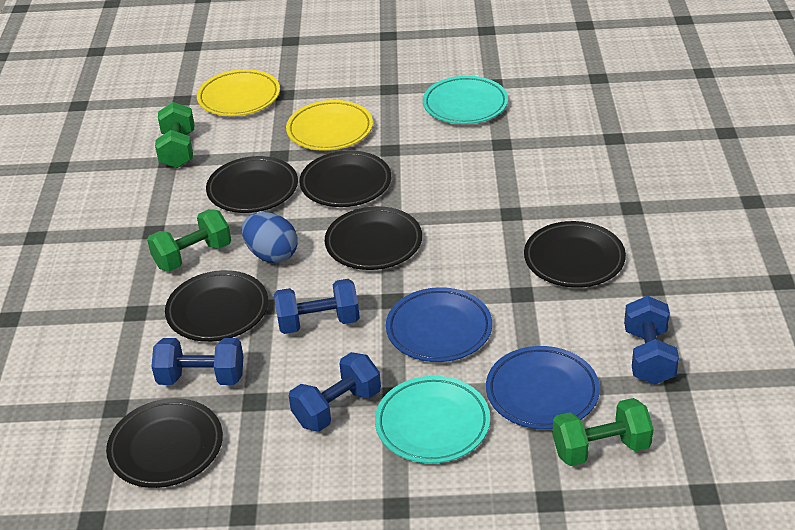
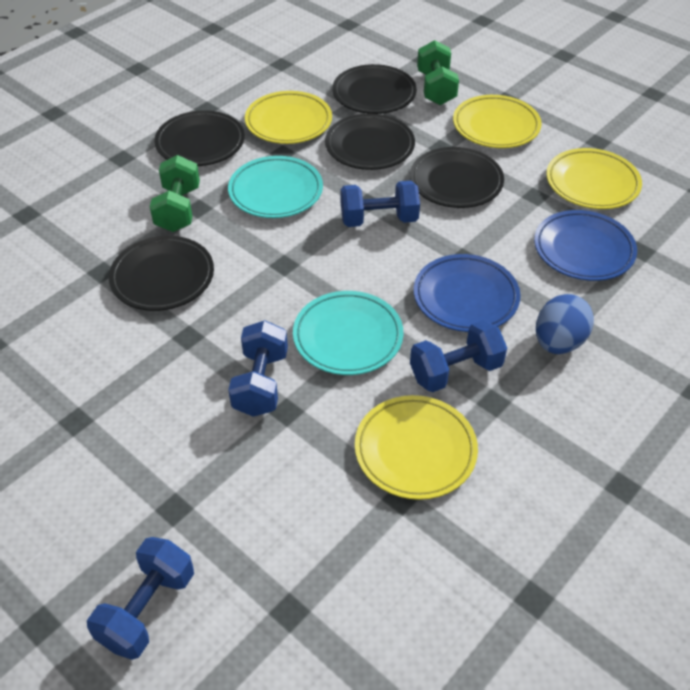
black plate: [106,398,223,488] [165,270,268,342] [206,156,298,213] [299,150,391,207] [325,206,422,270] [524,221,626,288] = 6 -> [109,236,214,311] [154,110,245,166] [325,113,415,170] [332,64,417,114] [410,147,504,208] = 5
green dumbbell: [147,209,231,272] [155,102,194,168] [552,398,654,466] = 3 -> [150,155,200,232] [417,40,459,105] = 2
yellow plate: [197,69,280,116] [286,100,373,151] = 2 -> [245,91,332,144] [355,395,478,500] [453,95,542,148] [546,148,642,209] = 4

